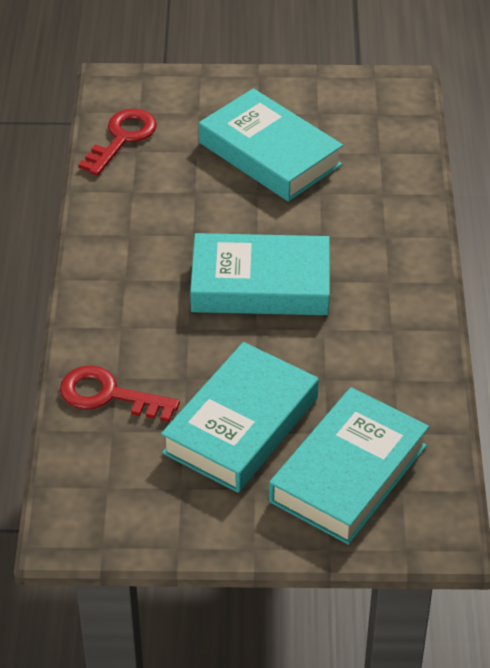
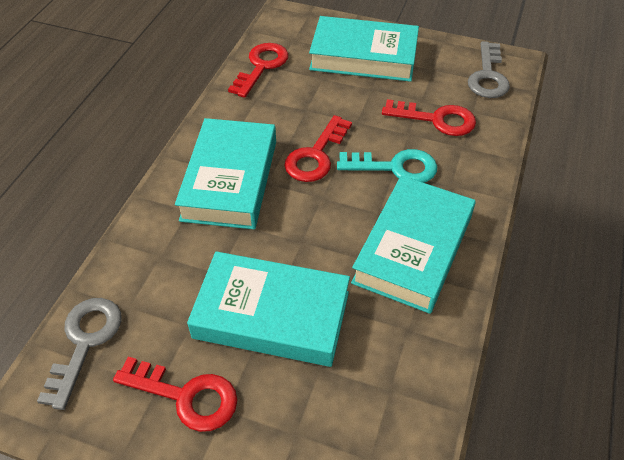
grey key: none = 0 -> [37,298,122,410] [468,41,510,98] = 2
red key: [60,365,180,422] [78,109,157,176] = 2 -> [113,357,237,432] [228,43,288,98] [284,115,352,182] [382,99,476,136] = 4
turquoise key: none = 0 -> [337,149,437,183] = 1

